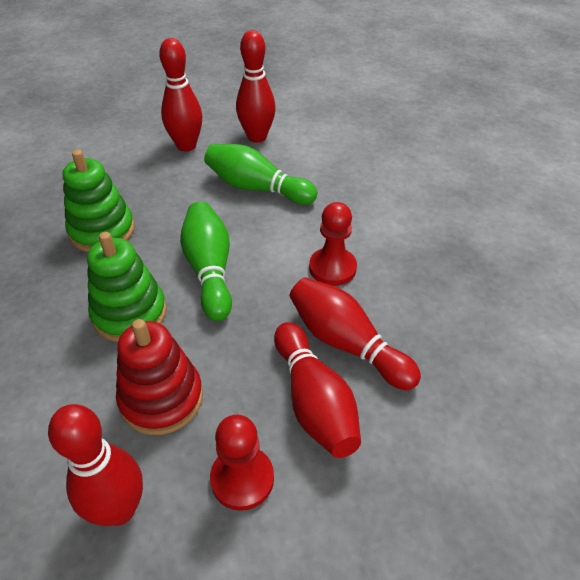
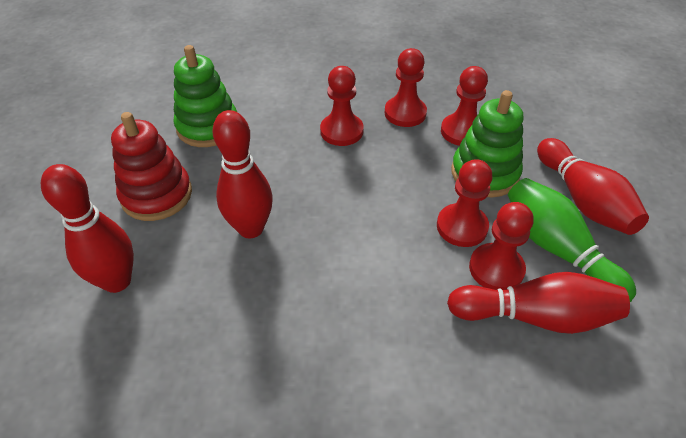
green bowling pin: [180,201,232,321] [204,144,317,205] = 2 -> [508,178,636,302] = 1
red bowling pin: [48,404,143,526] [159,38,202,151] [236,30,276,143] [274,322,361,458] [289,277,421,390] = 5 -> [41,164,134,293] [213,110,273,239] [447,272,630,334] [537,138,649,235] = 4
red pawn: [210,415,274,511] [309,202,357,286] = 2 -> [320,66,364,146] [385,48,427,127] [437,159,492,247] [441,66,488,146] [469,202,534,290] = 5

